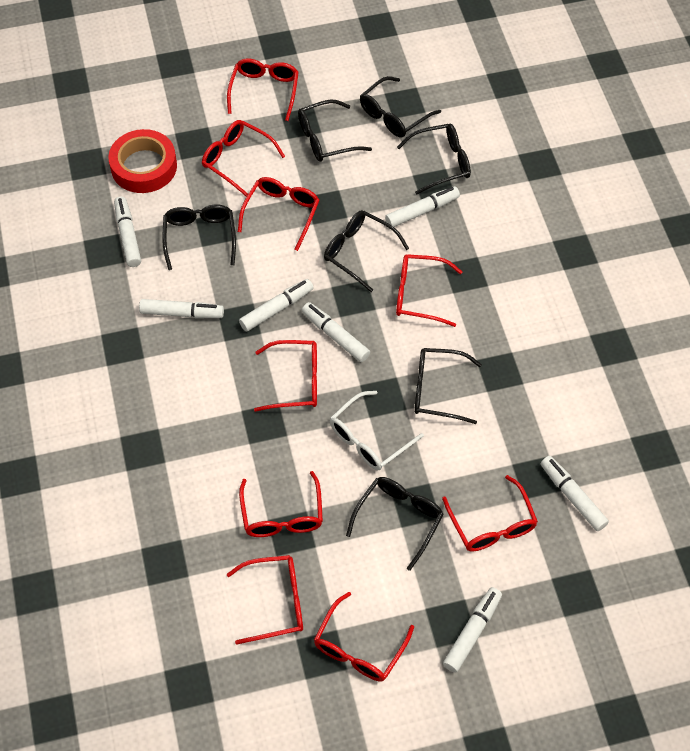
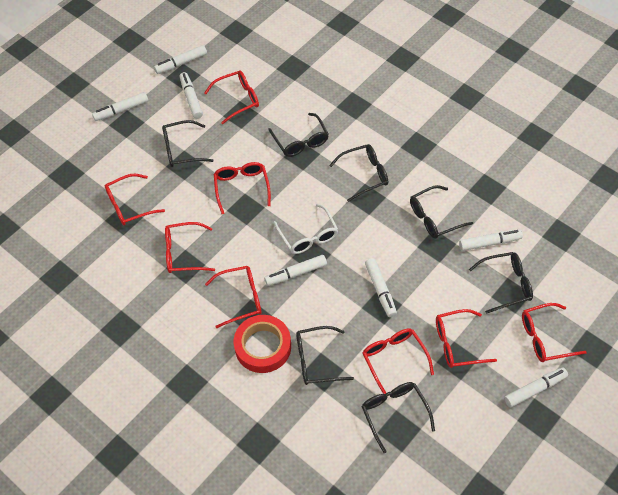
red glasses: [202,120,285,197] [227,59,299,121] [227,555,303,645] [238,177,319,251] [239,471,323,537] [254,340,317,412] [314,592,414,682] [396,254,462,327] [442,475,538,552] = 9 -> [105,174,165,225] [165,222,215,273] [204,71,259,124] [205,266,262,328] [214,162,271,214] [362,329,434,394] [436,309,497,368] [522,303,587,362] = 8

